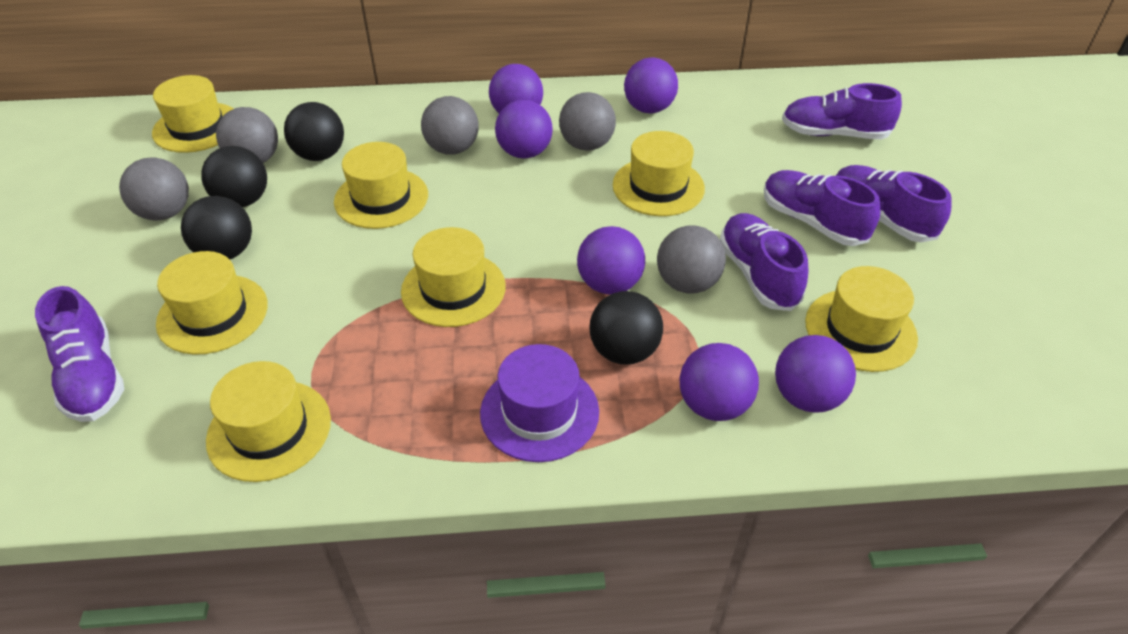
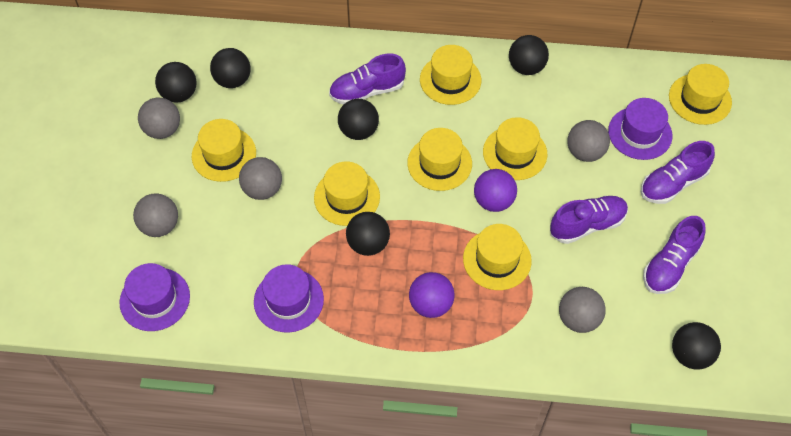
black ball: [181,196,252,259] [201,146,267,207] [284,102,344,161] [590,291,663,365] = 4 -> [155,62,197,103] [210,48,251,88] [338,99,379,140] [346,212,390,256] [509,35,549,75] [672,322,721,370] = 6
purple ball: [489,64,543,113] [495,100,553,159] [577,226,645,295] [624,57,678,113] [680,343,759,421] [775,335,856,413] = 6 -> [409,272,454,318] [474,169,517,212] = 2
purple hat: [480,344,599,462] = 1 -> [119,263,190,331] [254,264,324,333] [608,98,672,160] = 3
purple shoe: [35,286,124,422] [720,213,808,311] [764,170,880,246] [782,83,902,139] [836,165,952,242] = 5 -> [329,54,406,104] [550,196,628,244] [641,141,715,204] [643,216,706,294] = 4

